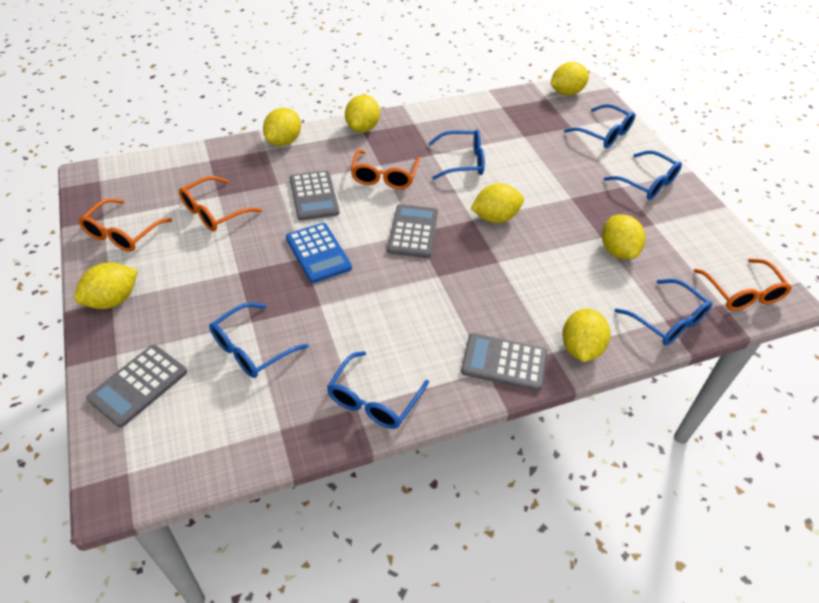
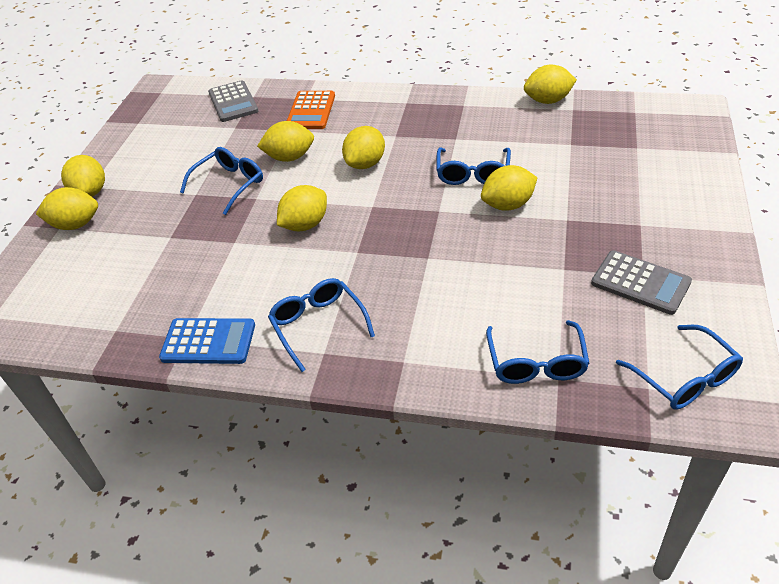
blue glasses: [209,302,308,378] [327,351,429,429] [428,129,485,180] [564,104,635,148] [604,150,682,200] [615,279,712,345] = 6 -> [180,147,263,215] [268,278,375,372] [436,148,511,185] [486,320,590,384] [616,325,743,410] = 5
grey calculator: [87,345,187,427] [290,171,339,221] [387,204,438,258] [461,333,547,391] = 4 -> [208,80,258,122] [591,250,692,315] = 2
orange calculator: none = 0 -> [287,91,335,129] = 1
orange glasses: [79,199,172,252] [179,176,262,231] [351,150,420,189] [694,259,792,311] = 4 -> none = 0

